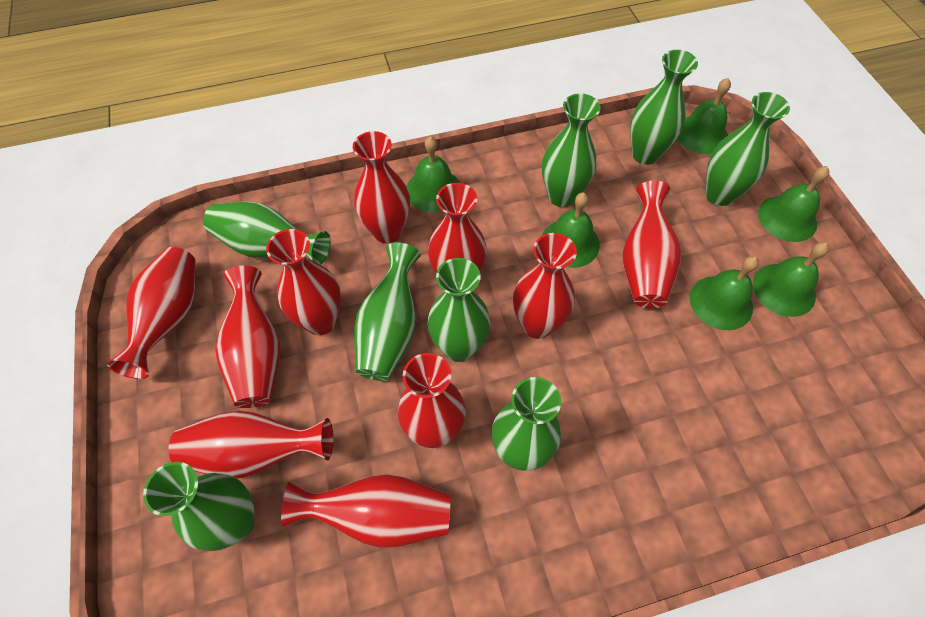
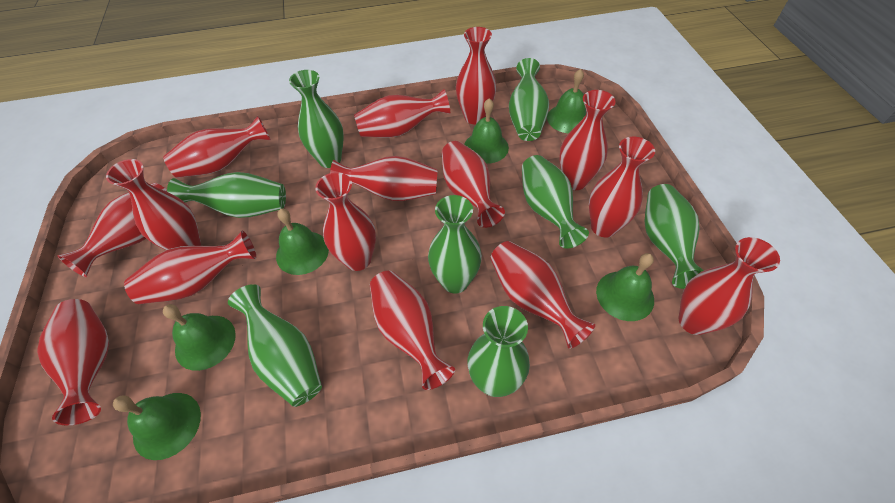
red vase: [107,247,196,379] [169,410,333,478] [215,266,280,408] [266,229,341,335] [281,474,450,548] [353,131,410,244] [398,353,466,448] [428,183,487,273] [513,233,577,339] [623,181,681,308] = 10 -> [37,299,109,425] [58,183,167,277] [106,159,201,250] [124,231,256,304] [163,116,271,178] [315,172,376,271] [330,156,438,201] [354,89,450,138] [370,271,455,390] [442,141,505,228] [456,27,496,125] [490,241,595,349] [559,90,615,190] [589,137,655,237] [679,237,780,335] = 15

